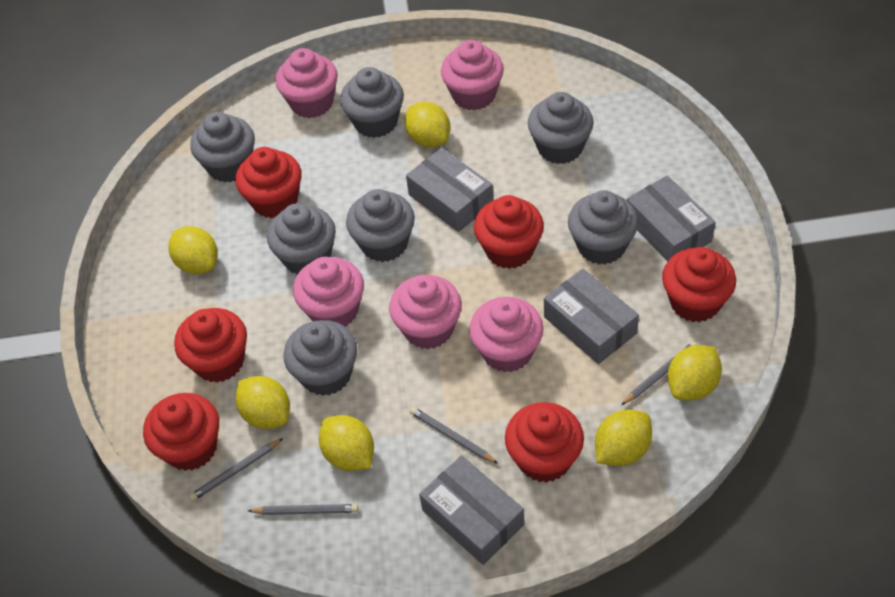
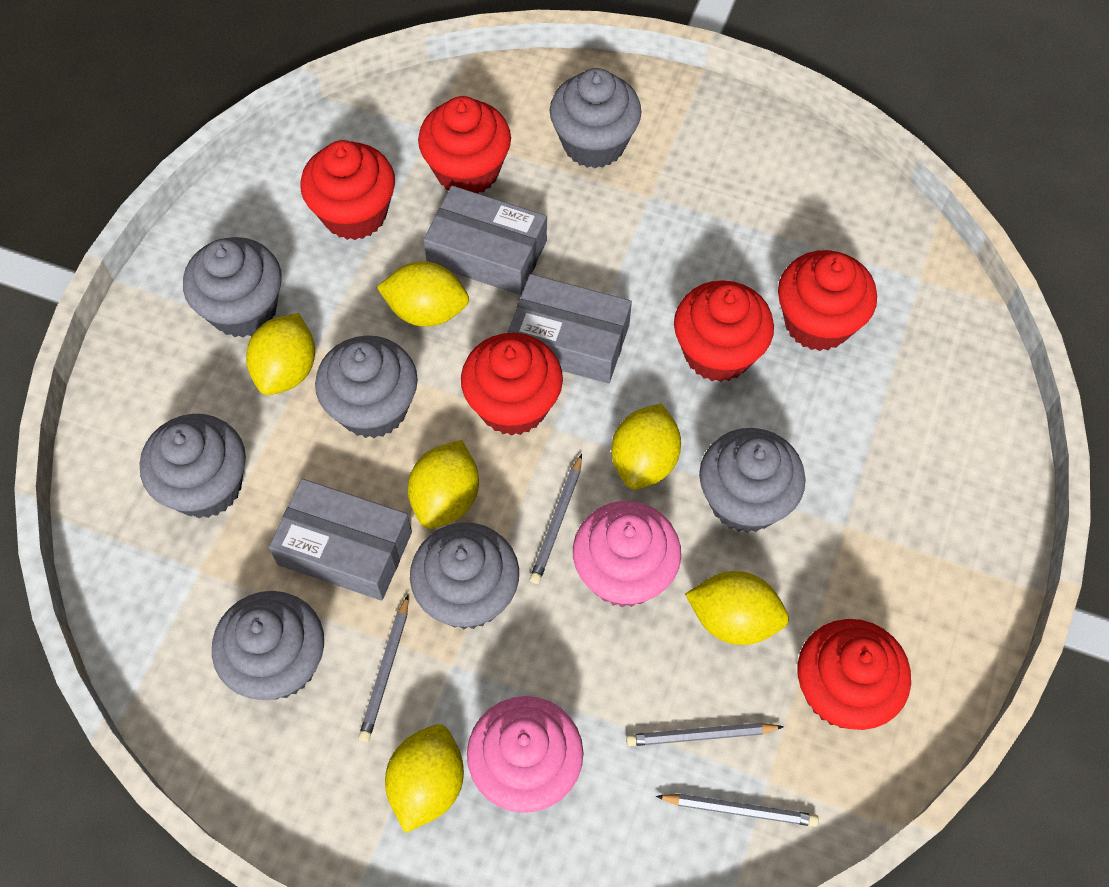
grey box: [406,148,494,232] [419,455,525,565] [544,268,639,364] [627,176,716,261] = 4 -> [269,479,412,601] [423,186,547,295] [507,274,632,384] = 3
pink cupcake: [275,48,338,118] [293,257,364,326] [389,275,462,349] [441,40,504,111] [469,297,544,372] = 5 -> [467,696,583,813] [573,501,681,607] = 2

